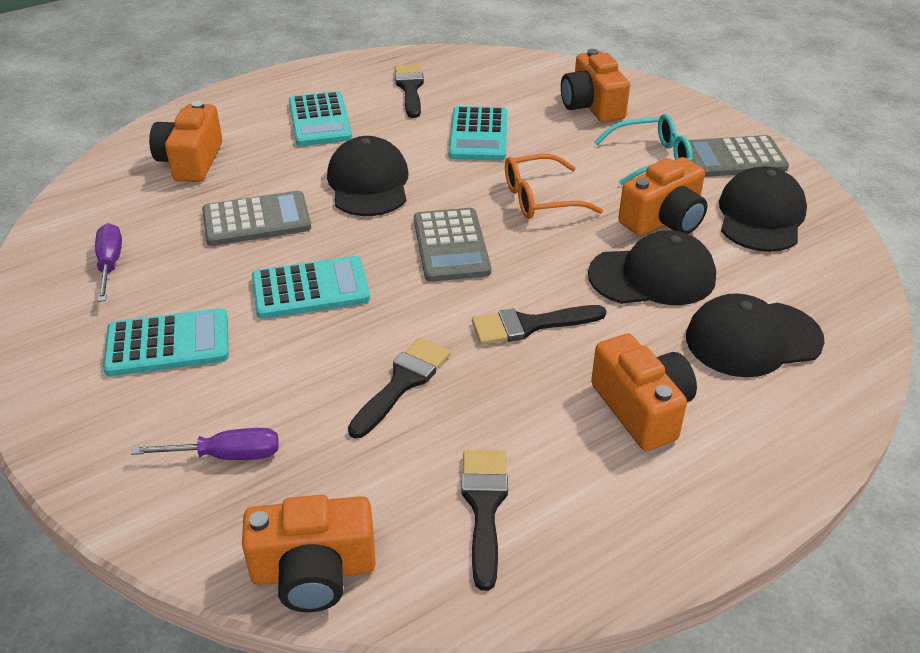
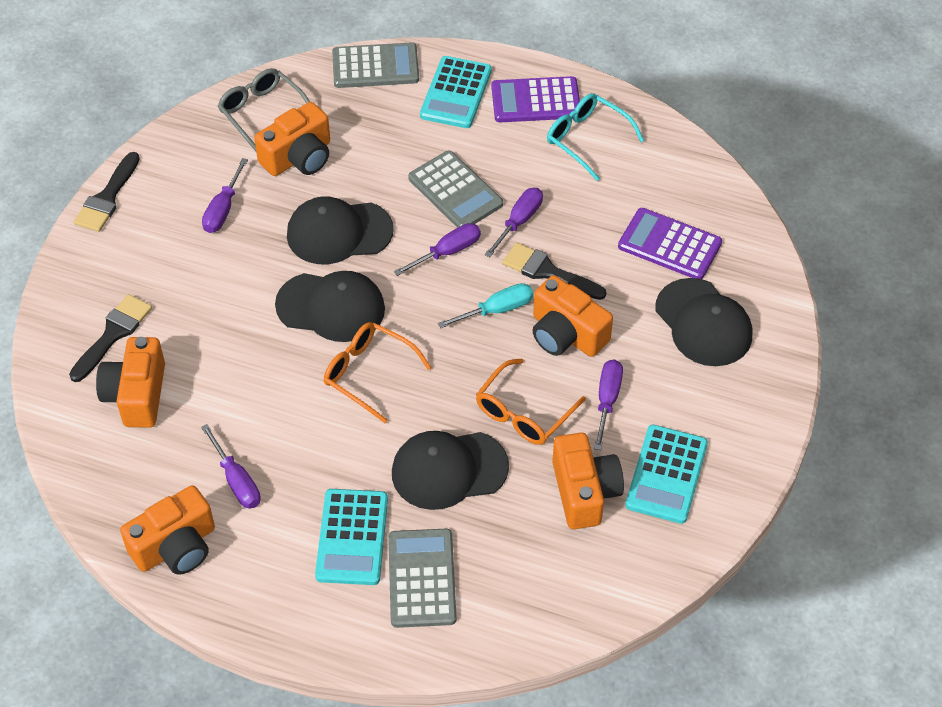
black brush: [348,337,451,438] [395,64,424,118] [462,450,508,591] [472,305,606,345] = 4 -> [69,294,152,382] [74,152,140,232] [502,242,606,300] = 3
grey glasses: none = 0 -> [218,68,310,151] = 1
orange glasses: [505,154,603,219] = 1 -> [324,322,432,423] [476,358,586,445] = 2
purple calculator: none = 0 -> [491,76,580,122] [618,208,722,279] = 2
purple screwdriver: [95,223,122,302] [131,428,279,460] = 2 -> [201,424,261,509] [202,158,248,233] [394,223,481,276] [485,188,543,257] [594,359,623,450] = 5
turquoise calculator: [103,308,229,376] [252,256,370,319] [289,91,352,146] [448,106,507,160] = 4 -> [315,489,388,585] [420,56,492,128] [625,425,708,524] = 3
turquoise screwdriver: none = 0 -> [438,283,533,328] = 1

